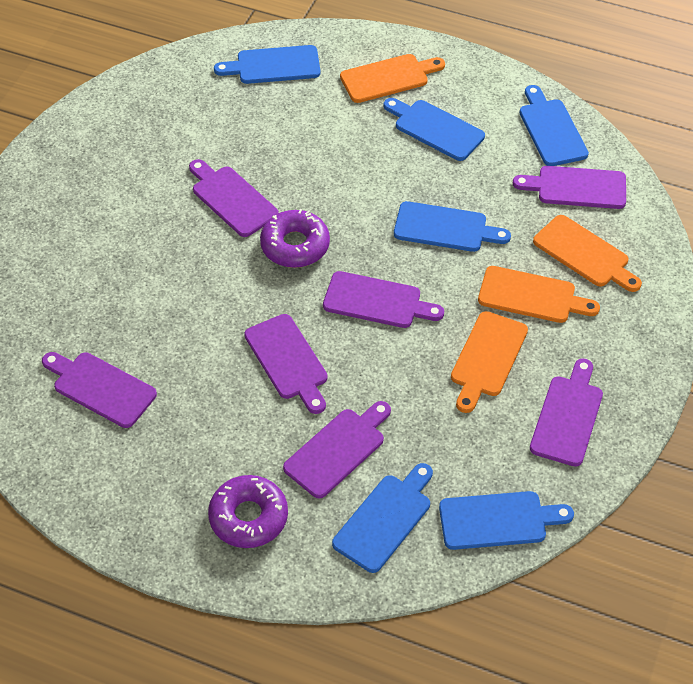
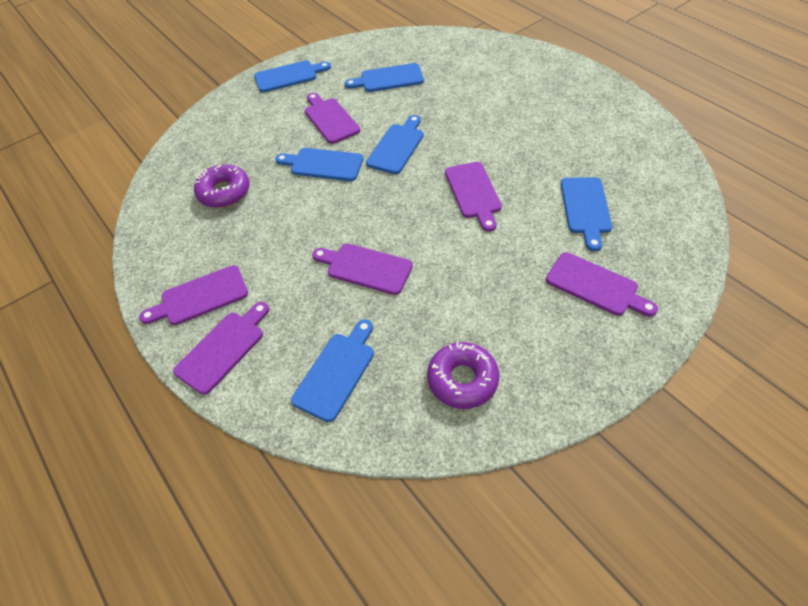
orange cutting board: [340,54,445,103] [451,311,528,413] [478,266,600,323] [533,215,642,292] = 4 -> none = 0
purple cutting board: [42,352,157,428] [189,159,279,237] [244,314,328,414] [283,401,391,499] [323,271,444,328] [513,166,626,209] [530,358,603,467] = 7 -> [139,265,248,325] [173,302,269,395] [305,93,360,144] [312,244,413,295] [445,162,502,232] [546,252,658,317] = 6

